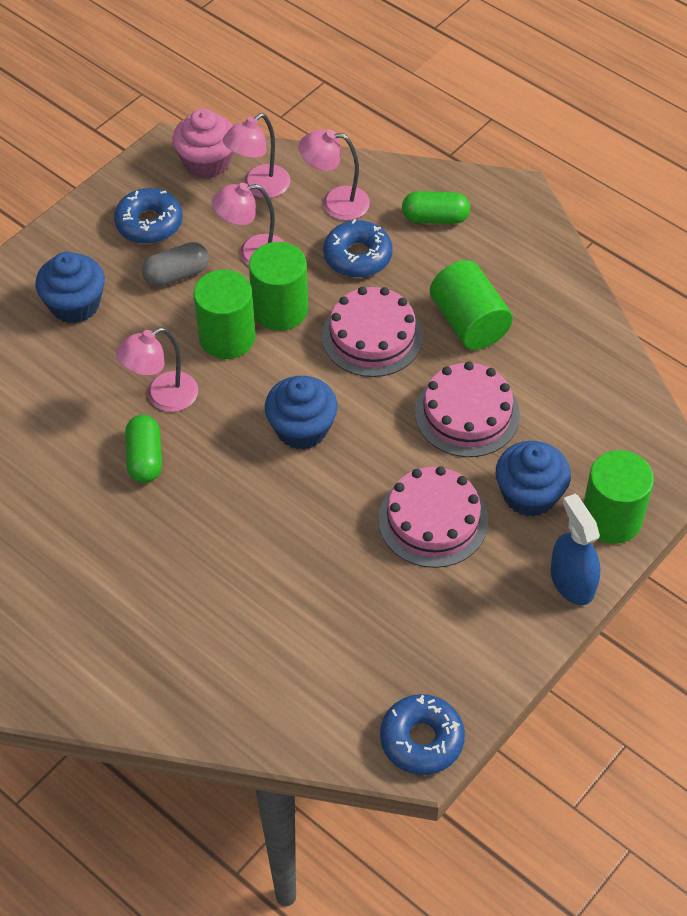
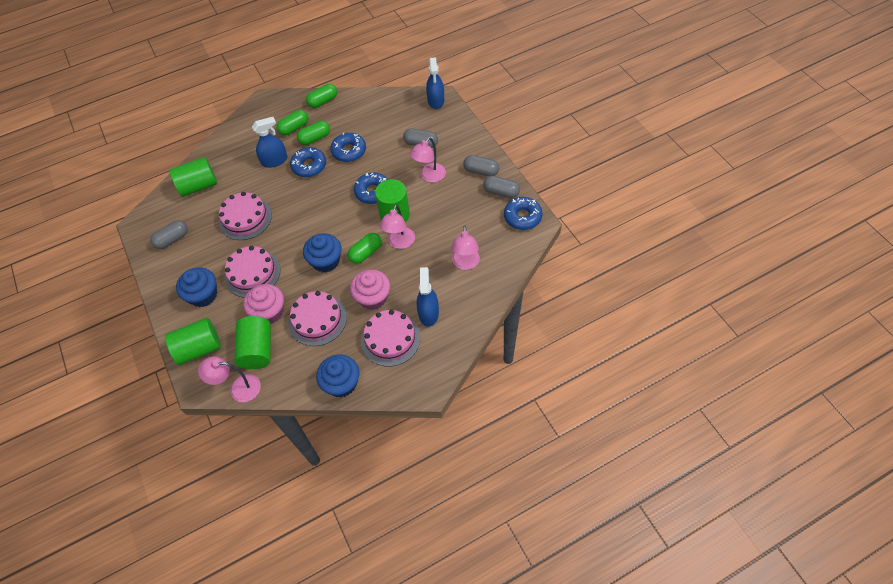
blue donut: [114,188,183,244] [323,219,393,278] [380,694,465,775] = 3 -> [290,147,326,177] [330,133,366,162] [354,173,388,204] [504,197,543,230] = 4
blue spray bottle: [550,494,601,605] = 1 -> [252,117,288,168] [417,267,439,327] [426,57,444,109] = 3
green capsule: [125,415,162,483] [402,191,470,224] = 2 -> [276,110,308,135] [297,121,330,145] [306,84,337,108] [348,233,382,264] = 4
grey capsule: [142,242,209,287] = 1 -> [150,220,188,249] [403,128,438,148] [463,155,499,176] [483,176,520,198] = 4
pink cake: [322,287,423,377] [378,466,488,568] [415,361,520,457] = 3 -> [219,192,272,240] [224,246,280,298] [288,291,347,346] [361,310,420,366] = 4
pink cupcake: [173,109,233,179] = 1 -> [243,284,284,324] [350,269,390,310] = 2

